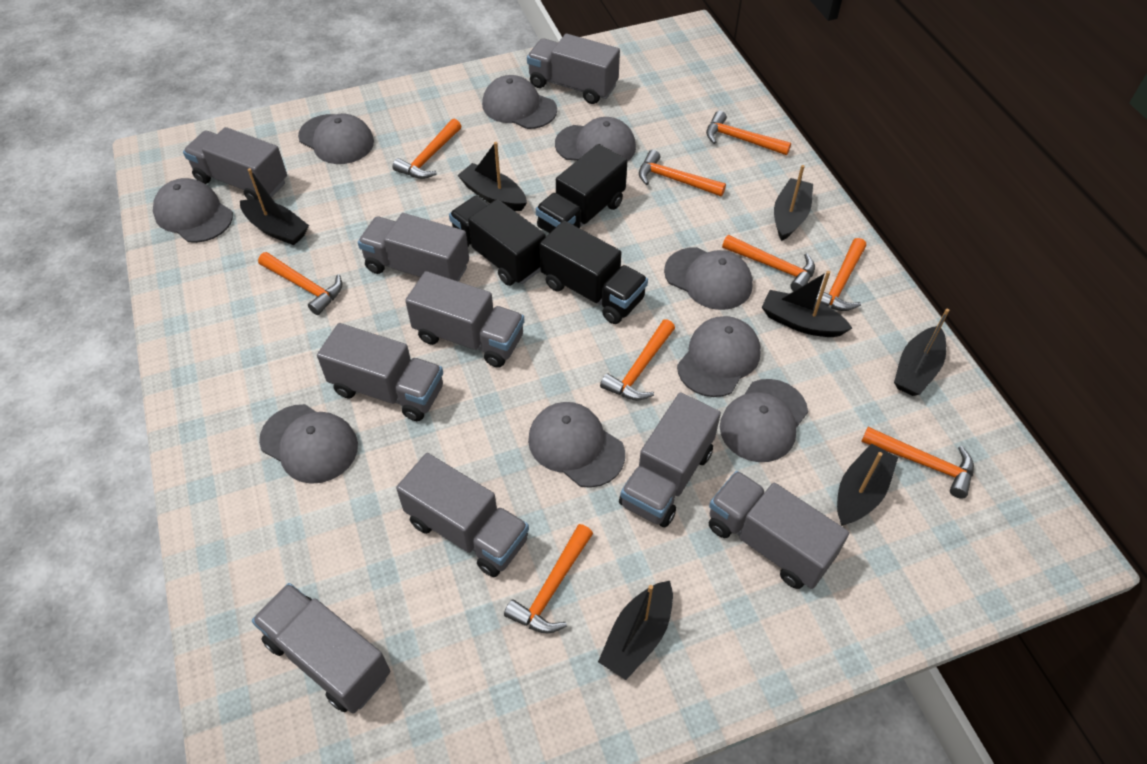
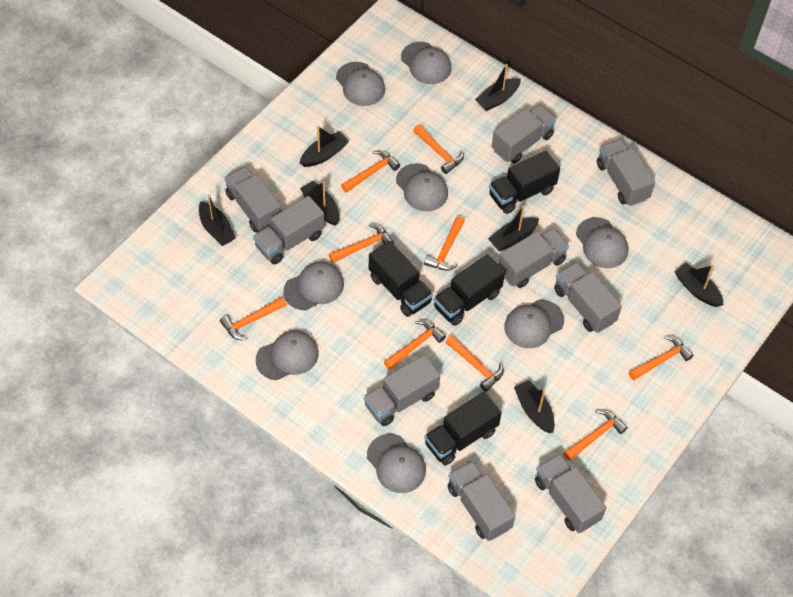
black truck: [449,196,546,286] [536,144,627,233] [539,221,648,324] = 3 -> [369,241,433,317] [424,392,502,466] [434,254,505,326] [489,151,560,214] = 4
grey cap: [153,178,233,243] [259,404,358,484] [298,114,374,164] [482,75,557,129] [528,402,625,488] [555,117,636,162] [664,247,753,310] [677,316,761,397] [720,379,808,462] = 9 -> [256,330,319,380] [283,262,344,310] [336,62,385,106] [367,434,426,493] [396,163,448,212] [401,42,451,84] [504,299,564,348] [576,217,629,268] = 8

